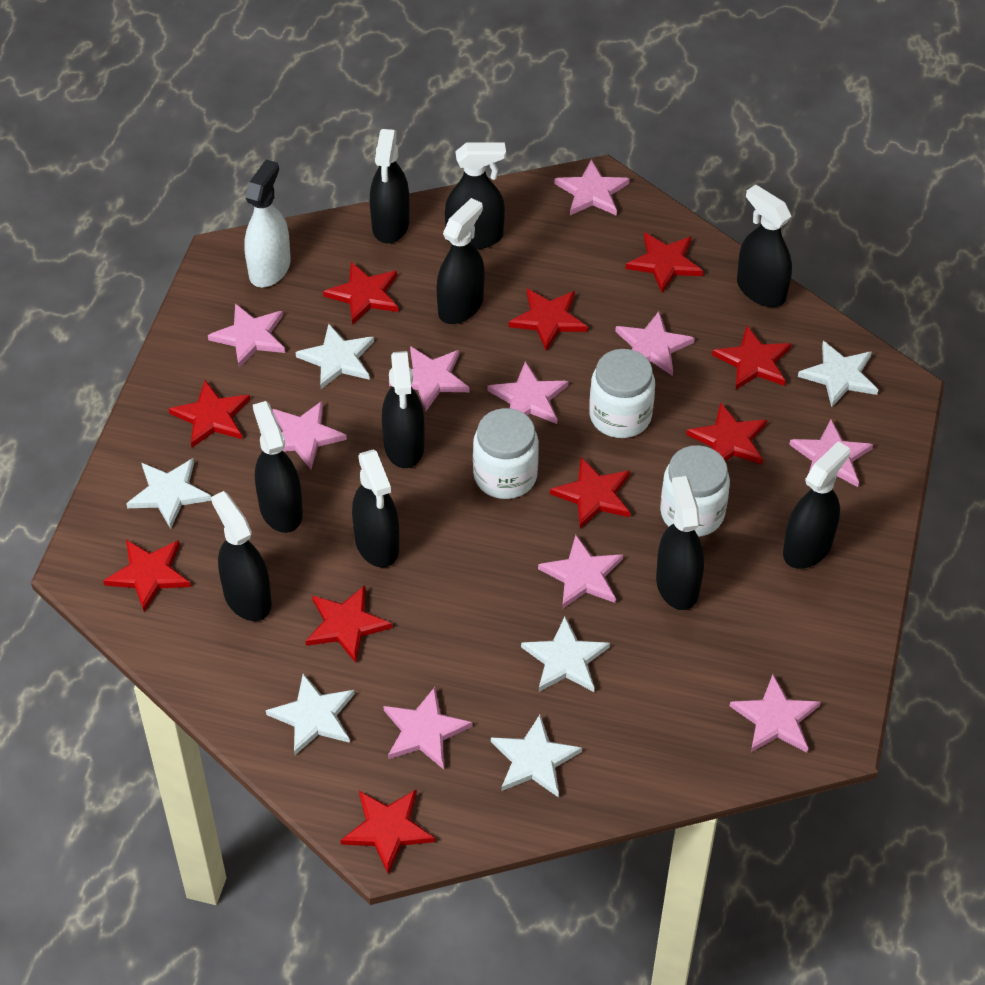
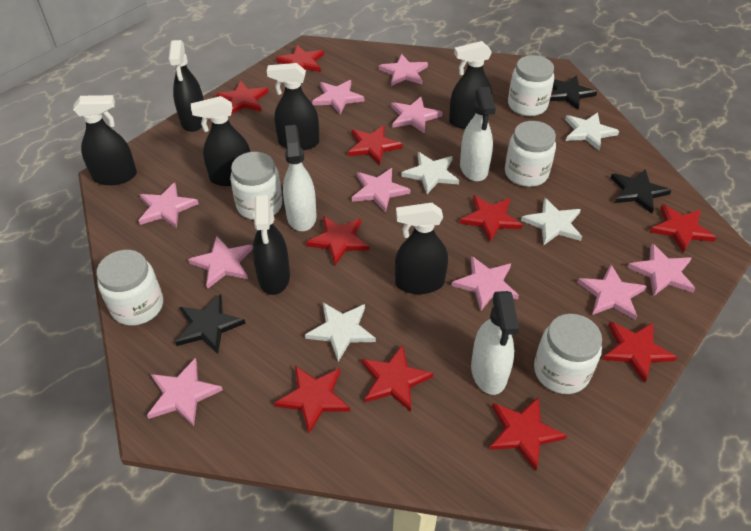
black spray bottle: [211,491,272,621] [253,401,303,533] [352,450,399,568] [370,129,409,243] [382,351,425,468] [437,198,484,324] [445,142,506,249] [656,476,704,610] [737,184,792,307] [783,441,850,569] = 10 -> [73,95,137,185] [168,40,204,132] [191,96,250,186] [253,195,290,295] [267,63,319,150] [395,203,448,294] [449,41,492,129] = 7
black star: none = 0 -> [175,294,246,354] [550,75,597,110] [611,169,672,213] = 3
white jar: [473,408,539,499] [589,349,655,438] [660,445,730,537] = 3 -> [97,250,163,326] [230,152,282,220] [505,121,556,187] [508,55,554,116] [534,314,602,394] = 5
white spray bottle: [244,159,291,288] = 1 -> [283,125,317,231] [460,87,496,181] [471,291,519,395] = 3
white star: [126,458,212,529] [266,674,355,755] [296,324,374,389] [491,715,582,798] [521,617,610,692] [798,341,878,408] = 6 -> [305,302,376,362] [401,152,459,194] [521,198,582,245] [565,112,619,150] = 4

